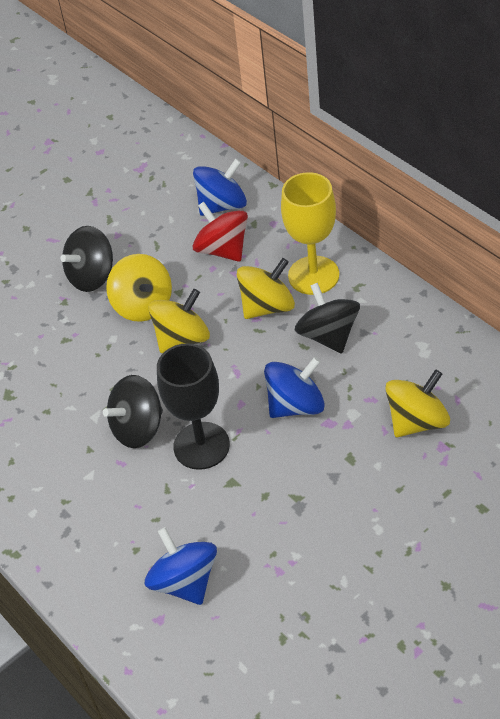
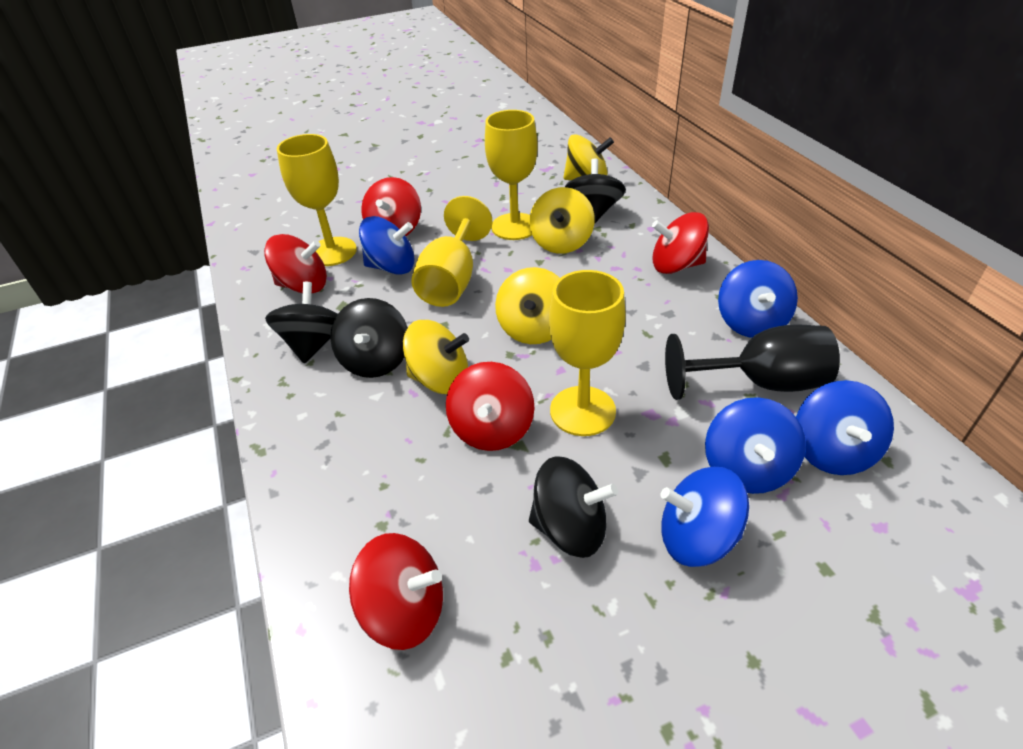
black spinning top: [60,226,113,292] [103,375,163,448] [295,283,360,354] = 3 -> [265,282,338,364] [330,298,408,378] [529,456,618,558] [565,158,626,224] = 4
blue spinning top: [145,527,217,605] [193,158,247,216] [264,357,325,418] = 3 -> [359,216,415,275] [661,467,749,567] [705,397,806,494] [718,260,798,338] [796,380,894,475] = 5
red spinning top: [193,202,248,262] = 1 -> [264,234,327,293] [349,533,443,650] [361,177,421,236] [446,362,535,451] [652,212,709,274] = 5
yellow goblet: [281,172,339,295] = 1 -> [277,134,357,266] [411,196,493,307] [485,110,538,240] [549,270,626,436] = 4

